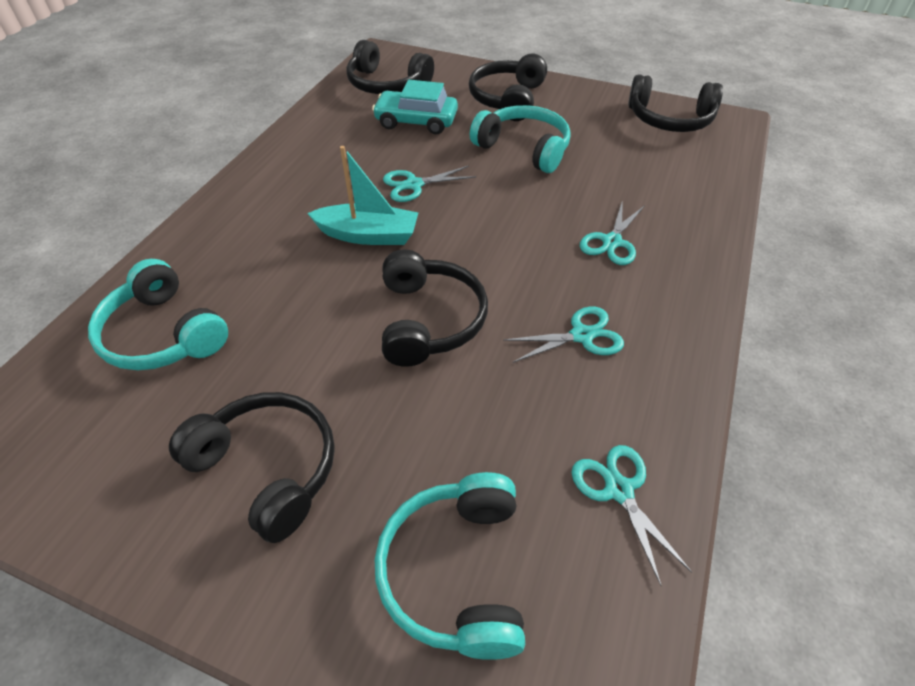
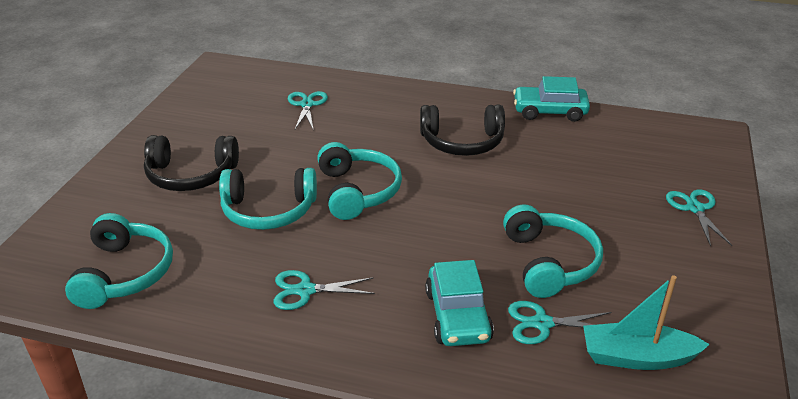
black headphones: [169,392,335,543] [346,40,434,94] [382,249,488,367] [469,54,547,121] [628,74,723,132] = 5 -> [144,135,239,191] [420,105,505,156] = 2
turquoise car: [372,80,458,134] = 1 -> [425,260,494,346] [513,76,590,122] = 2
turquoise headphones: [88,259,228,370] [375,472,525,660] [470,105,571,173] = 3 -> [65,213,173,309] [219,168,317,230] [317,142,402,220] [503,205,603,298] = 4

